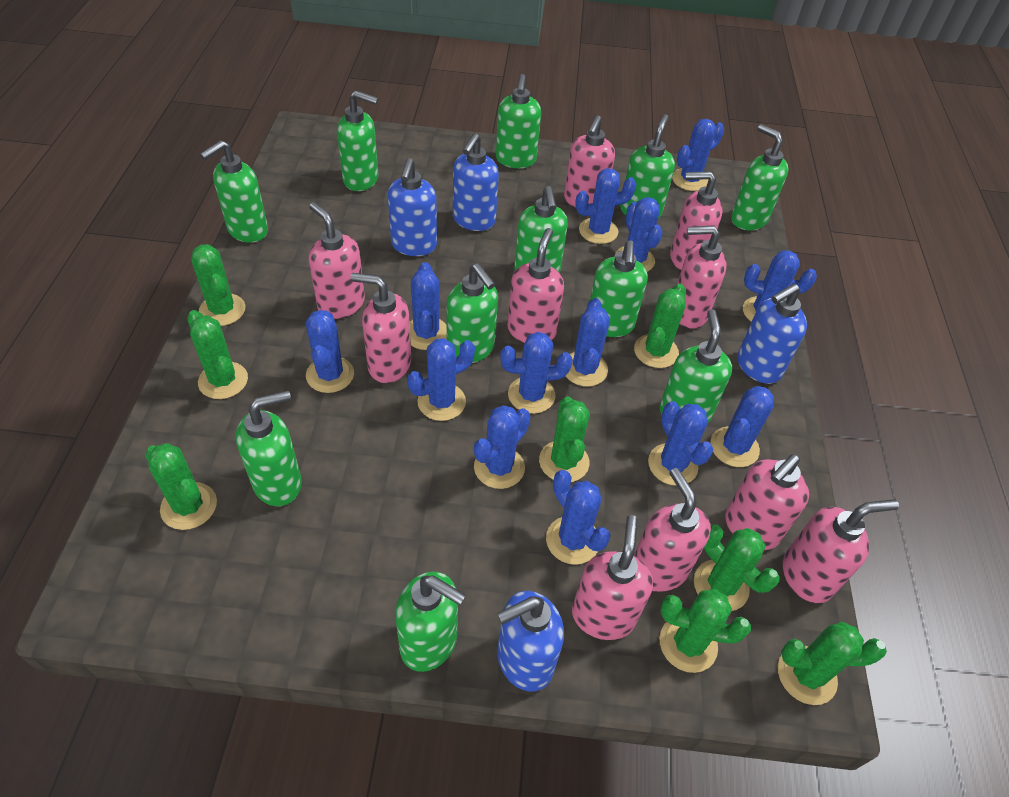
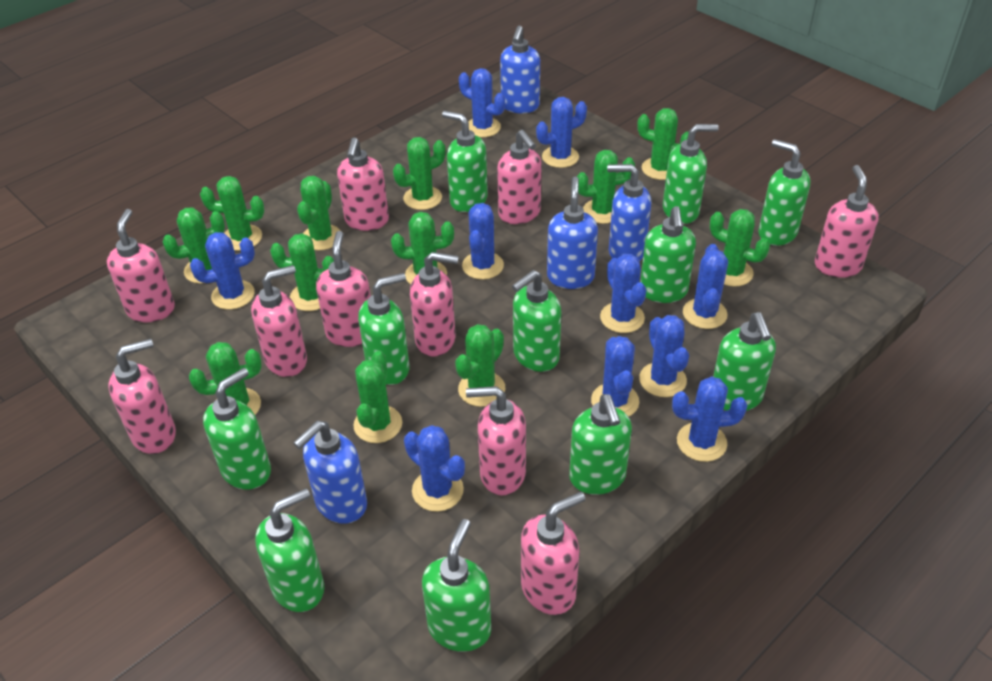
blue cactus: [306,310,354,393] [407,338,475,421] [410,262,447,350] [474,405,531,489] [500,332,573,414] [546,470,611,565] [566,298,610,386] [575,168,637,244] [615,197,663,272] [648,401,713,486] [672,119,724,191] [711,386,774,467] [743,251,817,322] = 13 -> [190,232,255,310] [404,425,465,512] [459,68,505,138] [462,203,504,280] [536,97,587,168] [591,336,639,417] [600,254,646,333] [639,315,689,397] [672,376,747,462] [683,244,728,329] = 10
green cactus: [145,443,217,530] [187,310,248,399] [191,244,245,326] [539,397,590,482] [634,284,686,368] [659,589,751,673] [694,524,780,611] [778,621,887,705] = 8 -> [162,207,225,284] [189,342,262,415] [200,176,265,251] [270,233,334,311] [297,176,341,250] [353,351,402,443] [391,212,454,284] [393,137,445,210] [455,324,505,407] [577,150,635,224] [637,108,688,180] [710,209,770,287] = 12

